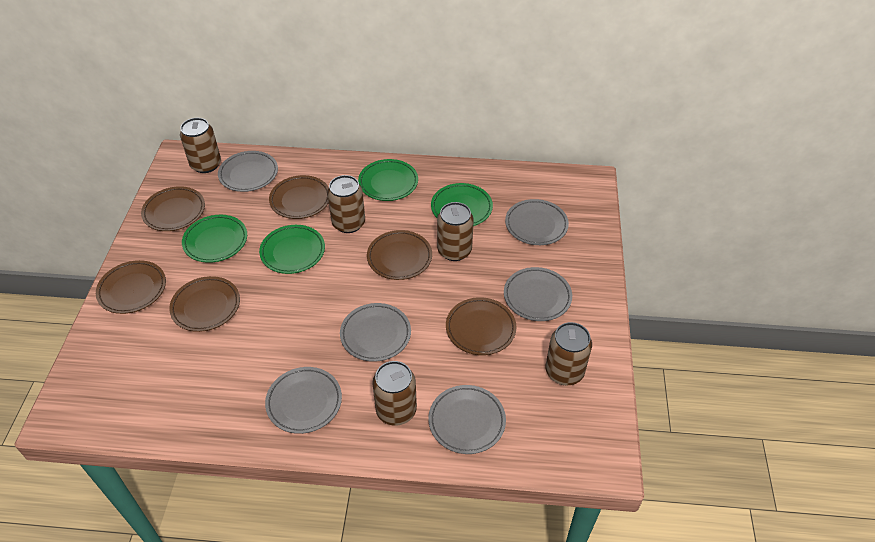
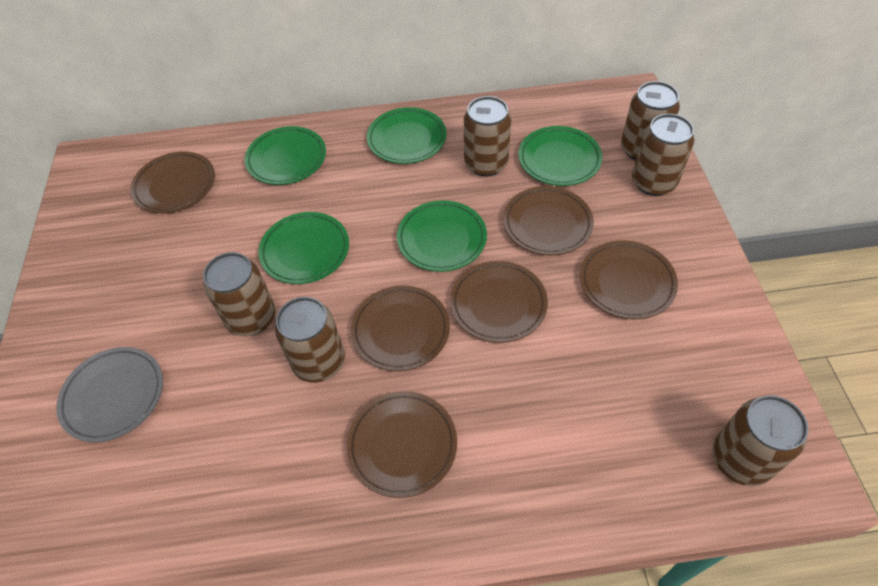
brown can: [180,118,221,173] [327,175,365,233] [372,361,417,426] [437,202,474,261] [545,322,592,385] = 5 -> [203,252,276,336] [275,297,345,383] [464,96,511,177] [621,81,680,161] [632,114,694,196] [712,395,808,486] = 6
green plate: [182,215,247,263] [259,225,325,274] [358,159,418,201] [431,183,493,226] = 4 -> [245,126,326,185] [259,212,349,284] [367,107,447,164] [397,200,487,272] [518,126,603,186] = 5
grey plate: [218,151,278,192] [265,367,342,434] [340,303,411,362] [428,385,506,454] [504,267,572,321] [505,199,569,245] = 6 -> [56,347,163,443] = 1

